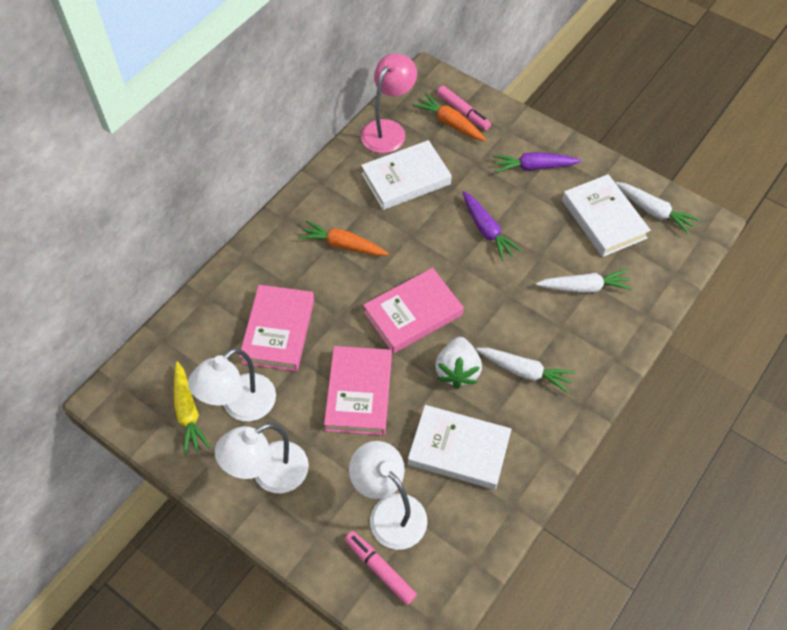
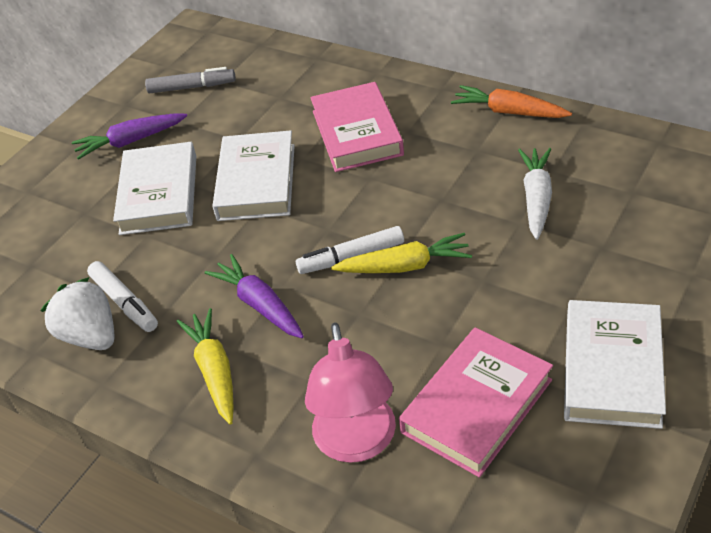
grey marker: none = 0 -> [145,67,236,93] = 1
orange carrot: [298,220,389,256] [413,93,486,141] = 2 -> [451,85,572,118] = 1
pink book: [239,285,314,371] [324,346,392,435] [363,268,464,353] = 3 -> [310,82,404,172] [399,327,553,478] = 2
pink marker: [345,531,417,605] [437,86,491,131] = 2 -> none = 0
white carrot: [476,348,575,393] [536,269,633,293] [615,182,700,234] = 3 -> [518,148,552,240] = 1
white lamp: [188,348,276,421] [215,423,309,493] [349,441,427,550] = 3 -> none = 0
white marker: none = 0 -> [87,261,158,332] [296,226,404,274] = 2
yellow carrot: [174,362,210,455] = 1 -> [177,308,234,425] [331,233,472,273] = 2

